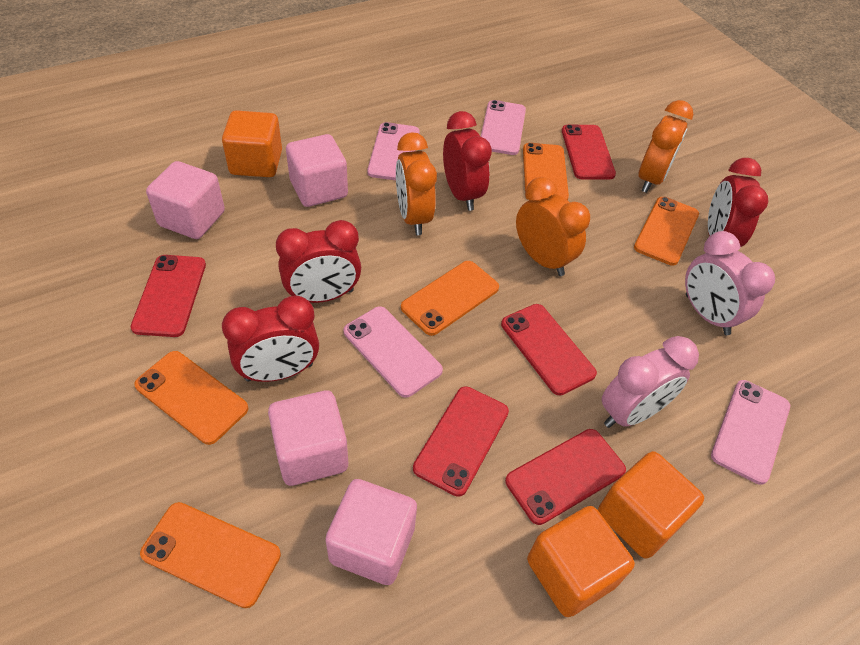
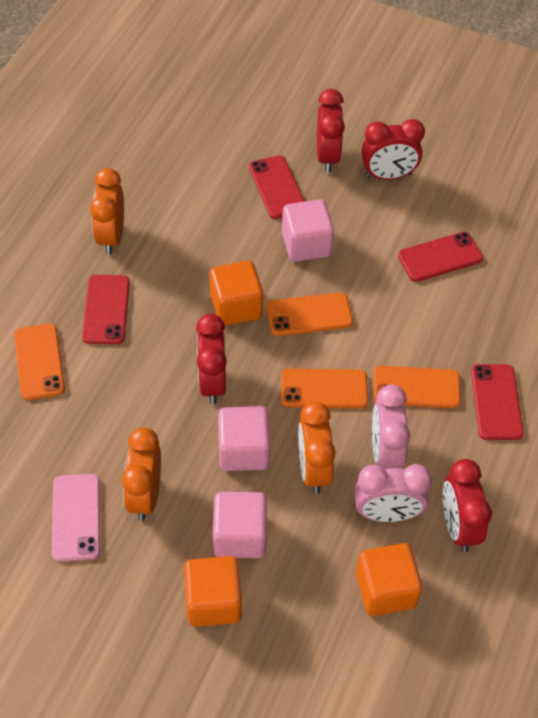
orange phone: [134,351,249,445] [140,502,281,608] [401,261,499,336] [523,143,569,200] [634,197,699,266] = 5 -> [14,324,65,400] [267,293,353,336] [281,369,368,408] [374,366,461,408] = 4
pink cube: [146,161,225,239] [268,390,348,486] [286,134,348,207] [325,479,417,585] = 4 -> [213,492,267,558] [218,406,270,471] [282,199,334,262] = 3
pink phone: [344,306,443,398] [367,122,419,180] [481,100,526,155] [711,380,790,485] = 4 -> [52,474,100,561] = 1
red phone: [131,255,206,337] [413,386,509,497] [501,304,597,395] [505,429,626,525] [562,124,616,179] = 5 -> [82,275,130,344] [249,155,305,219] [398,232,483,282] [471,364,524,440] = 4

